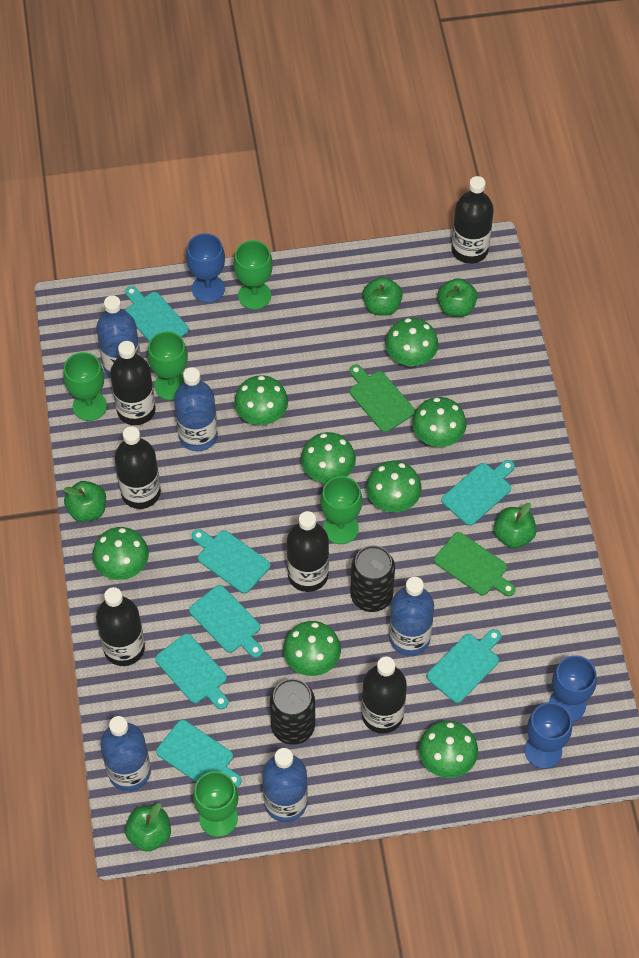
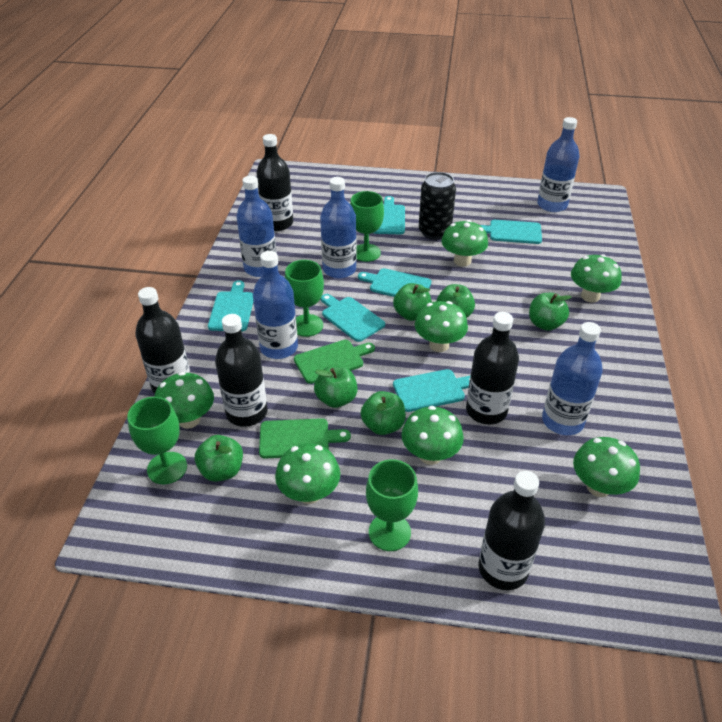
black bottle: [96,587,145,666] [110,341,156,425] [115,426,161,509] [287,511,329,592] [361,657,407,733] [452,176,494,264] = 6 -> [135,287,190,394] [215,314,267,427] [256,134,293,231] [466,312,519,425] [478,471,545,590] = 5
black can: [270,679,315,745] [350,545,395,612] = 2 -> [419,172,456,240] = 1
blue goblet: [186,233,225,303] [525,702,572,769] [549,655,597,722] = 3 -> none = 0
green apple: [64,481,106,522] [125,803,171,852] [363,277,403,316] [437,278,477,317] [494,503,537,548] = 5 -> [195,435,243,482] [314,366,358,408] [361,391,406,435] [393,283,432,321] [436,284,475,318] [529,293,571,331] = 6
green goblet: [63,352,107,421] [147,331,188,400] [193,771,238,837] [234,240,273,310] [321,476,362,544] = 5 -> [127,397,187,484] [285,260,324,337] [350,191,384,262] [366,459,418,551] = 4
green mushroom: [92,527,149,580] [234,375,288,425] [283,621,341,676] [301,432,356,483] [366,461,422,512] [385,318,438,367] [412,397,467,447] [419,721,478,778] = 8 -> [154,372,214,429] [275,443,340,504] [401,406,464,465] [415,301,468,352] [441,220,488,267] [571,254,622,303] [573,437,640,497] = 7
turquoise cutting board: [125,286,189,342] [155,634,228,709] [156,720,241,787] [189,585,263,658] [192,529,271,594] [427,629,501,703] [441,460,515,526] = 7 -> [208,280,254,331] [321,294,385,342] [358,268,431,297] [374,196,405,234] [393,369,470,412] [480,220,542,244] = 6

